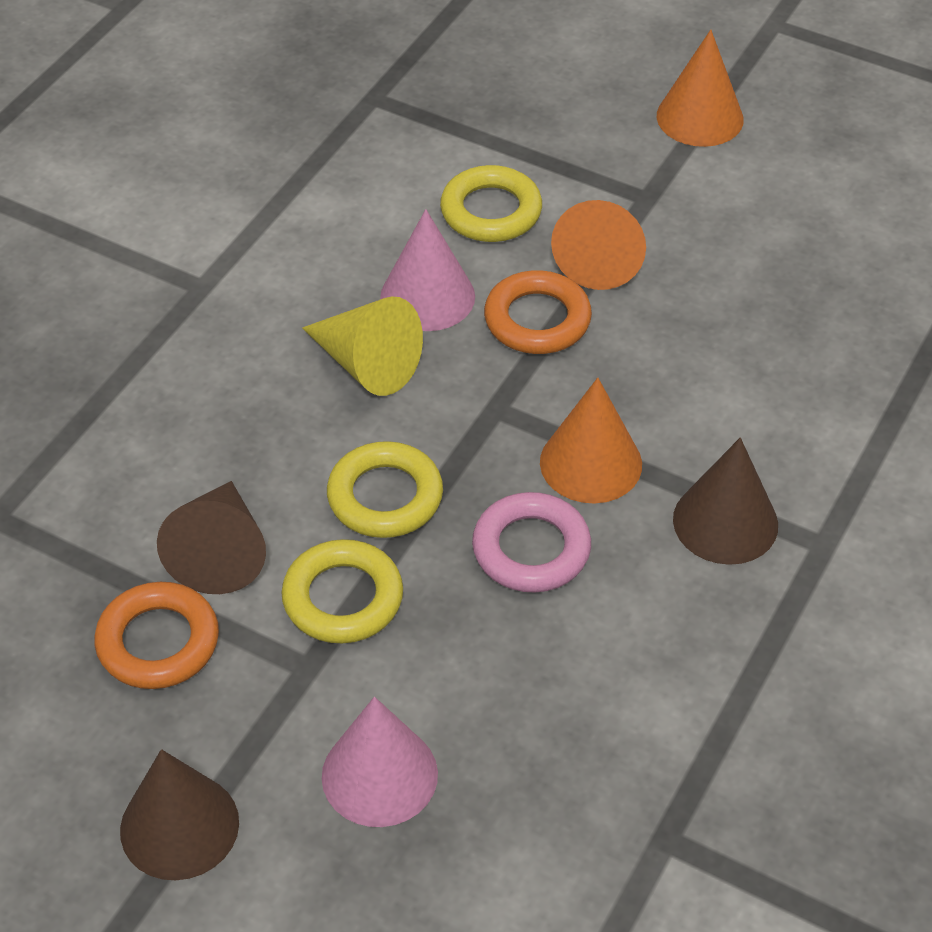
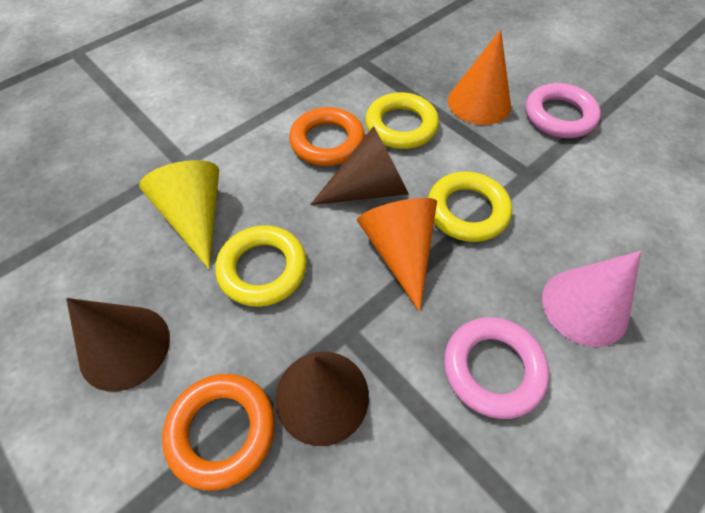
orange cone: [540,378,642,504] [551,200,646,290] [657,30,744,147] = 3 -> [357,198,437,312] [448,29,511,125] = 2
pink cone: [322,697,438,827] [380,209,475,331] = 2 -> [542,251,641,347] = 1
pink ring: [472,492,591,593] = 1 -> [444,317,549,419] [525,83,601,138] = 2

